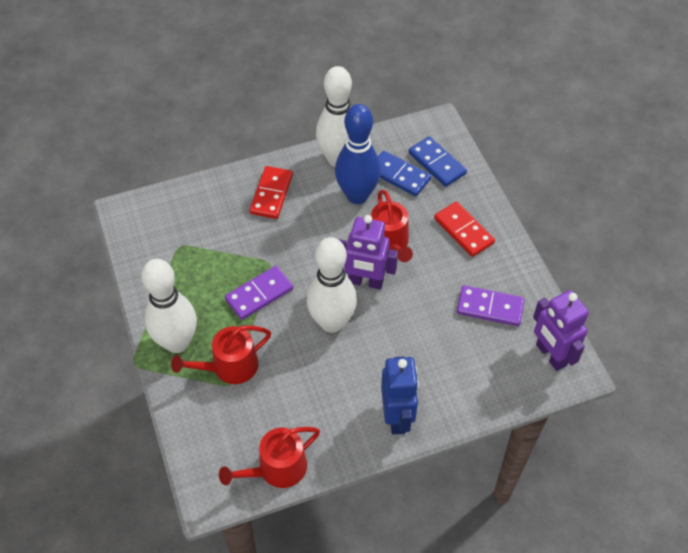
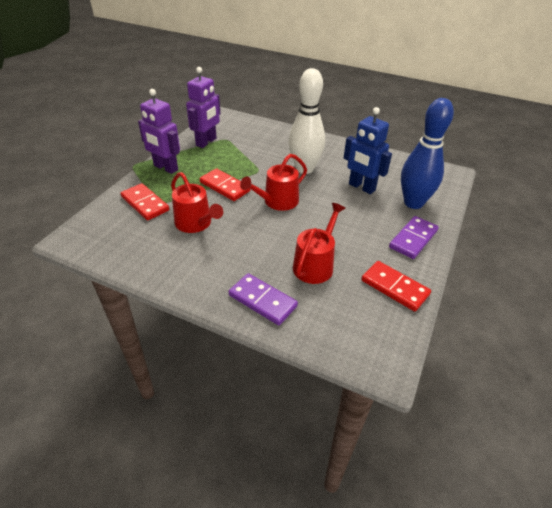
blue domino: [378,150,431,196] [409,136,467,187] = 2 -> none = 0
red domino: [250,166,293,219] [434,202,495,257] = 2 -> [121,183,169,220] [200,168,251,201] [361,261,431,312] = 3
white bowling pin: [141,259,197,353] [306,237,357,333] [316,66,352,167] = 3 -> [289,68,325,174] = 1

